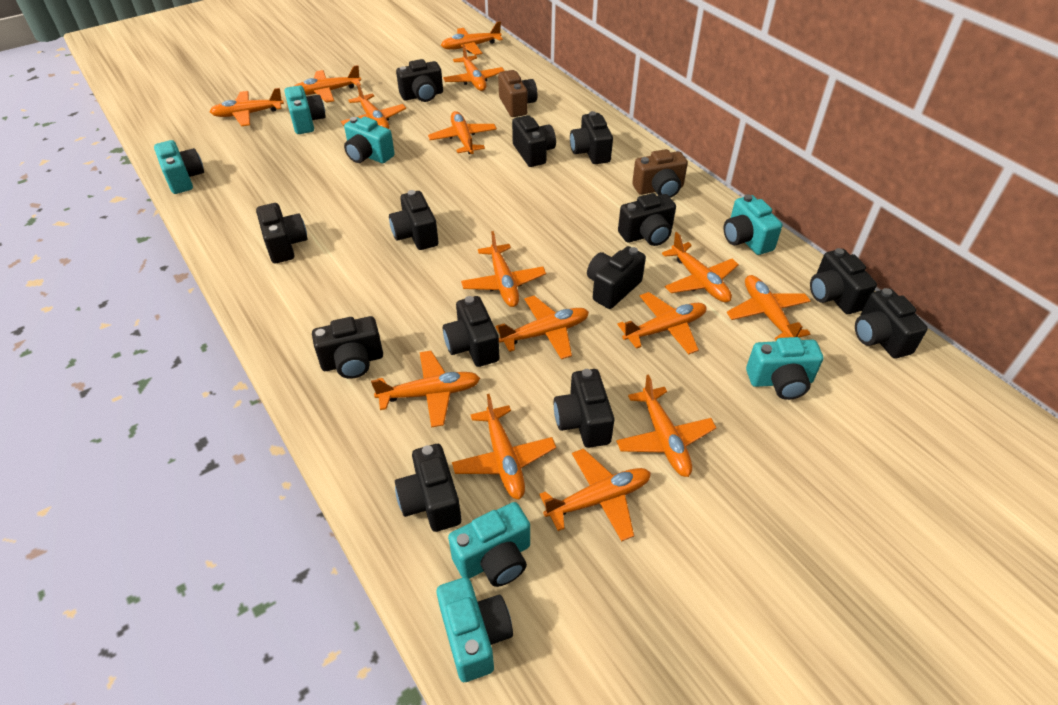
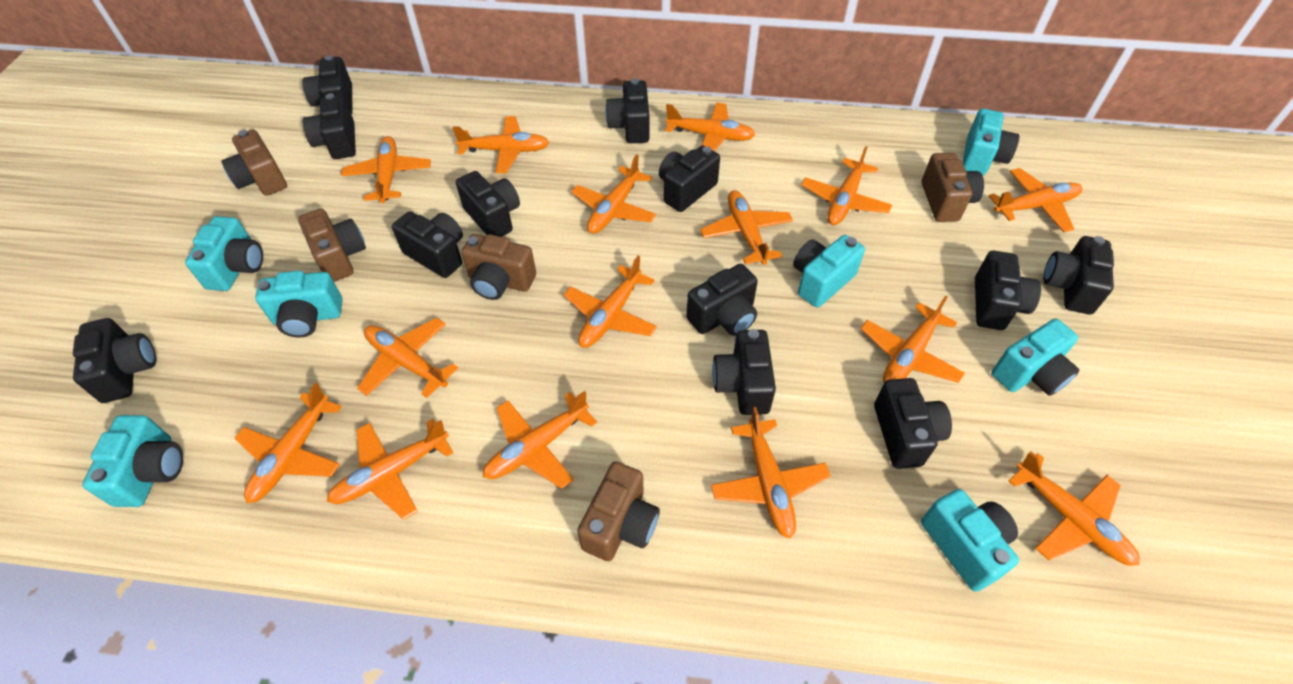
black camera: [256,203,307,264] [312,316,383,379] [389,190,439,250] [395,444,461,532] [396,59,443,102] [443,296,500,367] [512,115,556,167] [554,369,614,448] [570,111,613,164] [587,246,646,309] [618,193,676,246] [810,248,877,314] [855,288,928,358] = 13 -> [73,318,156,403] [302,55,352,115] [303,93,356,159] [392,211,463,278] [456,171,520,237] [605,78,650,143] [659,146,720,212] [686,264,758,336] [712,329,776,415] [874,378,952,469] [975,251,1041,330] [1043,236,1114,315] = 12
brown camera: [498,70,538,117] [632,149,688,198] = 2 -> [221,130,287,196] [298,208,366,282] [461,234,536,300] [577,461,660,561] [922,153,984,222] = 5

